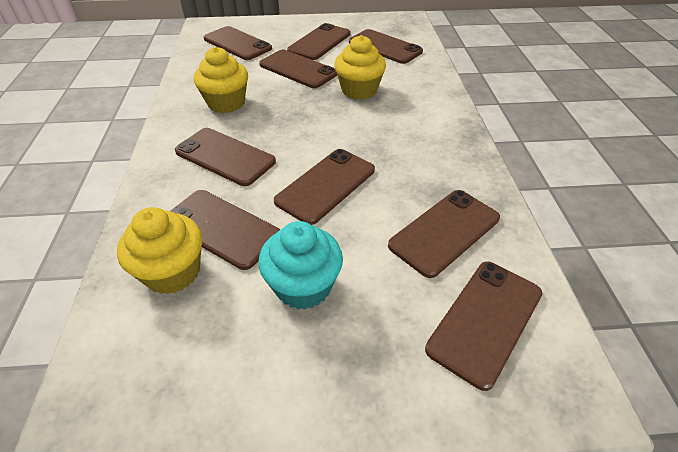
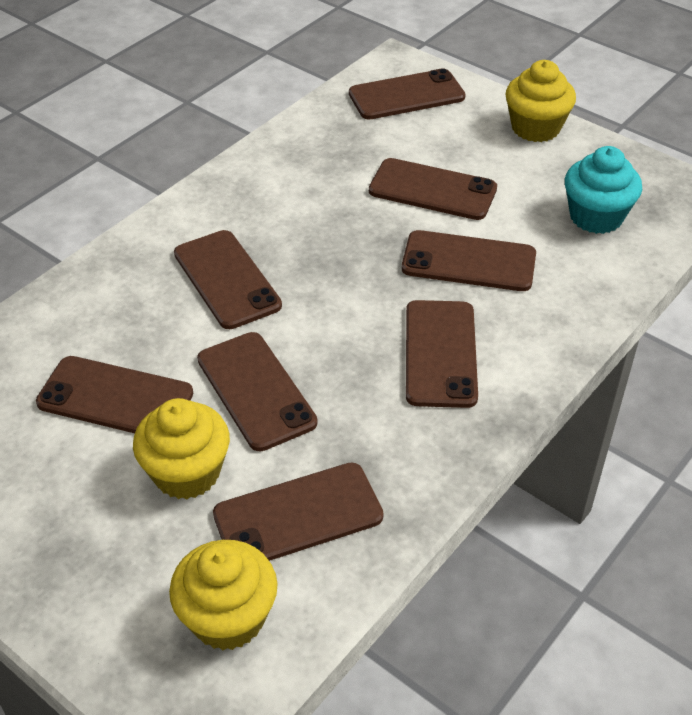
brown phone: [171,190,280,270] [175,128,276,186] [204,26,272,60] [259,50,337,88] [274,149,375,225] [287,23,351,60] [349,29,423,64] [388,190,500,278] [425,261,542,391] = 9 -> [36,356,193,433] [174,230,282,329] [197,332,318,451] [213,462,384,561] [349,68,466,119] [369,158,497,220] [402,230,536,291] [406,300,478,408] = 8

